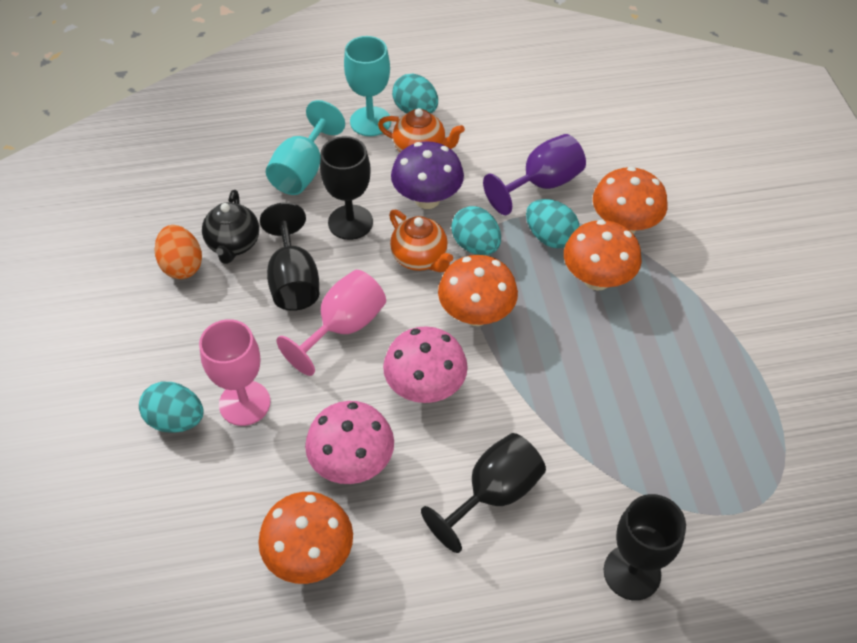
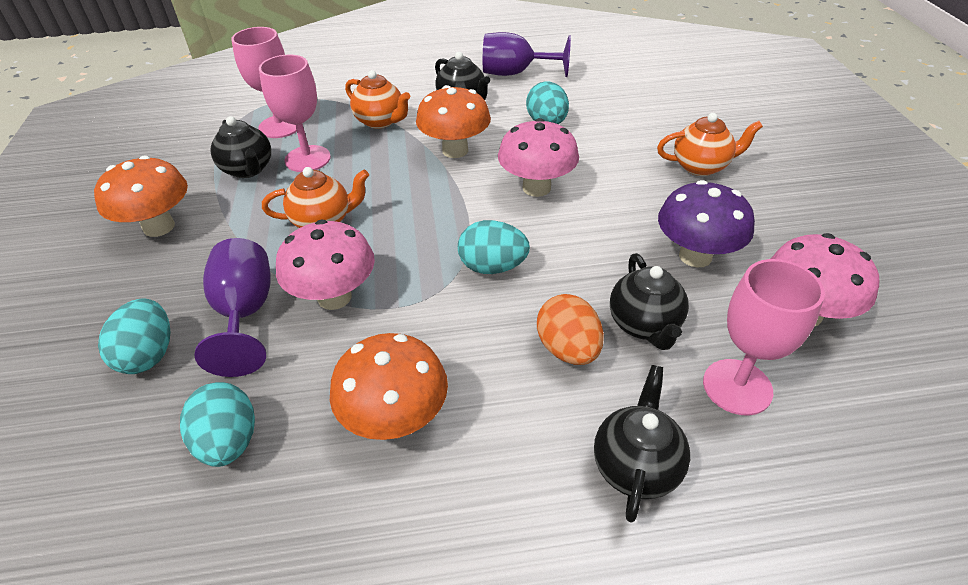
black goblet: [260,202,319,311] [320,136,373,240] [421,433,546,553] [604,494,686,601] = 4 -> none = 0
black teapot: [202,190,259,264] = 1 -> [211,116,271,178] [435,52,490,100] [594,365,690,523] [610,253,689,350] = 4
orange mushroom: [258,492,353,584] [438,255,518,326] [564,220,642,291] [593,167,668,234] = 4 -> [94,155,188,237] [330,333,448,440] [416,85,491,158] = 3
orange teapot: [378,108,465,152] [389,210,453,272] = 2 -> [262,167,369,228] [345,70,410,129] [657,113,763,176] = 3
pink goblet: [199,319,271,426] [276,270,386,376] = 2 -> [231,27,297,138] [259,54,331,172] [703,259,825,415] = 3
pink mushroom: [305,401,394,484] [383,326,468,403] = 2 -> [276,220,375,310] [498,118,579,197] [771,233,879,326] = 3
purple goblet: [483,134,586,215] = 1 -> [194,238,271,377] [483,32,571,77] = 2
turquoise goblet: [266,100,345,195] [344,36,391,136] = 2 -> none = 0

